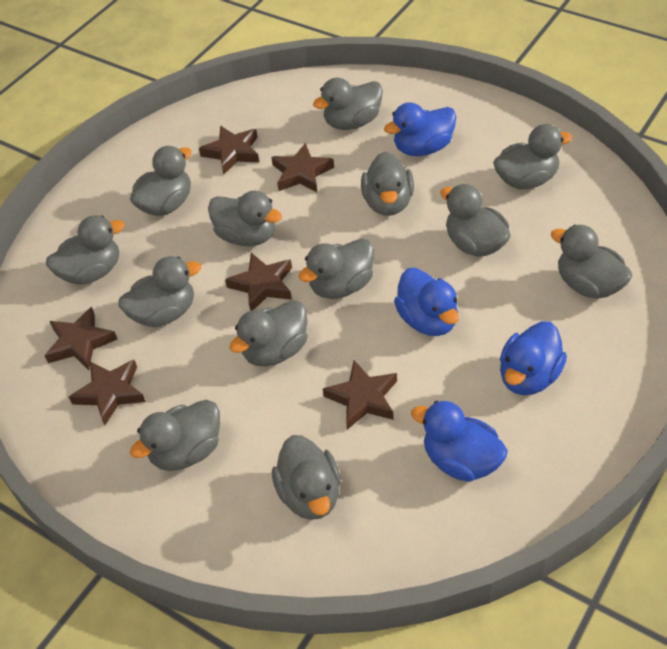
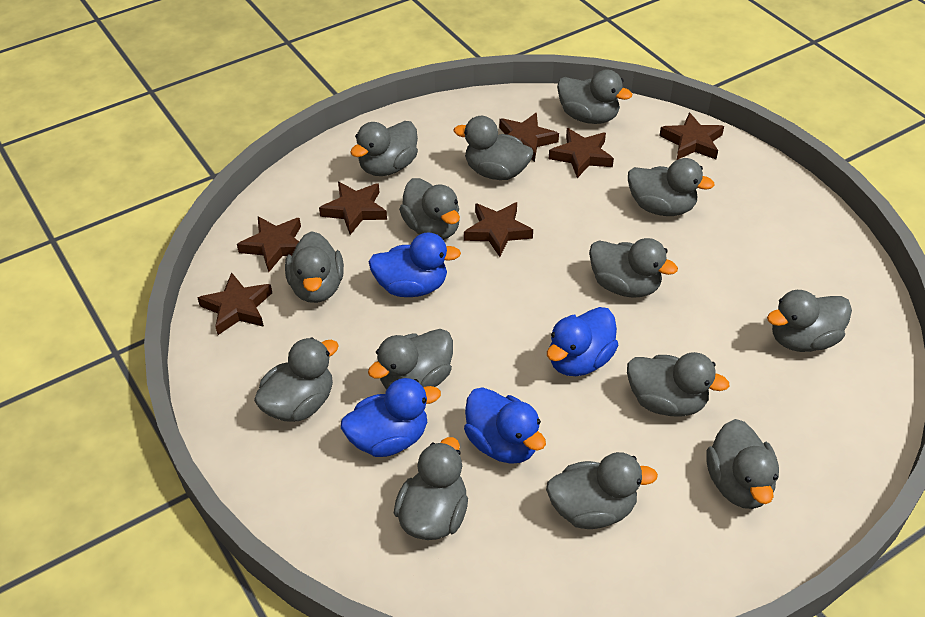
brown star: [44,307,118,370] [69,360,146,425] [199,126,259,174] [225,253,292,311] [271,143,334,192] [323,360,397,430] = 6 -> [198,272,272,335] [237,216,301,272] [319,182,387,235] [464,202,533,257] [499,113,559,162] [549,128,614,178] [659,112,724,160] = 7
grey duck: [46,215,125,285] [118,256,201,327] [130,146,192,216] [130,400,220,471] [208,191,282,246] [229,300,308,367] [272,435,341,520] [298,238,374,299] [313,78,383,130] [361,152,414,216] [440,184,510,257] [493,124,572,189] [551,225,632,299] = 13 -> [254,337,339,422] [285,231,344,303] [350,121,418,176] [368,329,453,390] [394,437,468,540] [399,178,460,239] [454,116,533,180] [546,452,658,529] [557,69,632,124] [589,238,678,298] [627,352,730,417] [628,158,715,216] [706,419,779,509] [767,290,852,352] = 14

